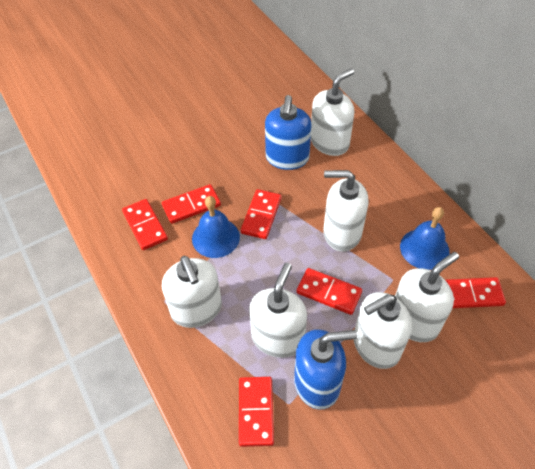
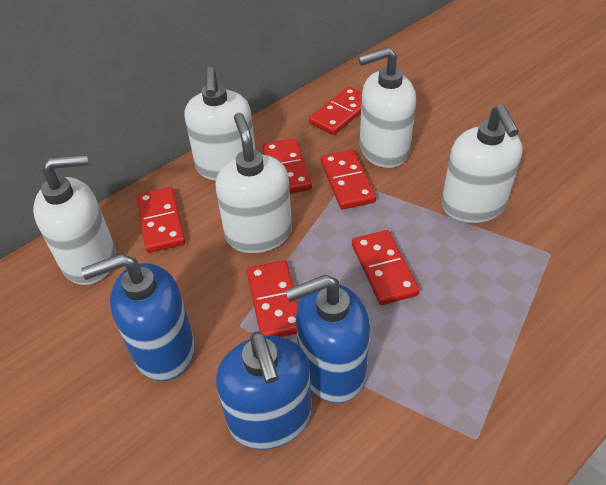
blue bell: [192,196,240,258] [400,207,450,270] = 2 -> none = 0
blue soap dispenser: [265,95,312,170] [294,329,357,410] = 2 -> [81,254,195,381] [216,332,312,450] [285,275,370,403] = 3
white soap dispenser: [162,256,222,328] [249,263,307,358] [311,68,354,156] [323,170,369,251] [354,292,412,369] [395,252,459,342] = 6 -> [33,154,116,285] [184,67,255,181] [216,113,292,253] [358,47,416,168] [441,104,523,223] = 5

